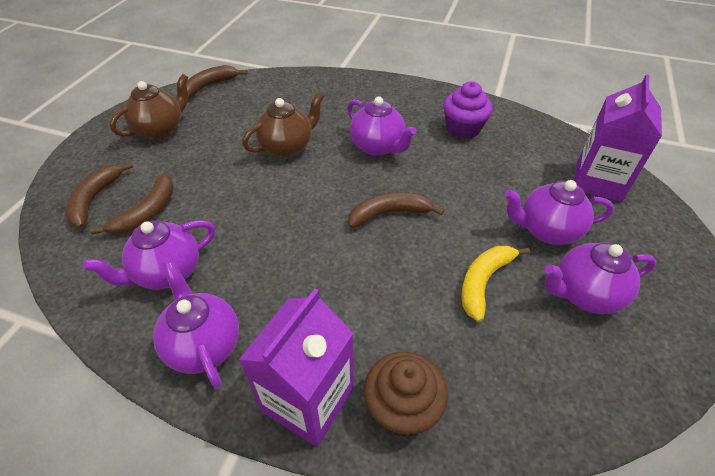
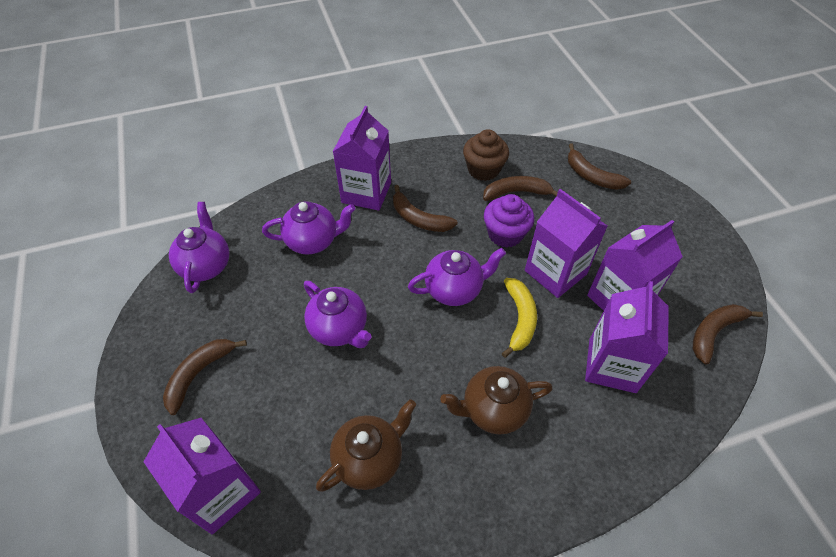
brown banana: [65,162,133,228] [90,174,174,235] [186,65,247,98] [349,192,444,228] = 4 -> [163,339,247,415] [393,185,458,232] [483,176,558,201] [568,143,631,190] [693,304,763,365] = 5
purple carton: [239,288,354,447] [574,74,662,202] = 2 -> [143,418,261,534] [333,106,391,211] [525,189,608,298] [585,281,669,393] [587,220,683,311] = 5
purple teapot: [83,220,215,290] [153,261,239,389] [347,96,417,156] [504,180,614,245] [544,242,657,314] = 5 -> [169,202,229,293] [262,201,355,254] [304,281,372,348] [408,248,506,306] = 4

